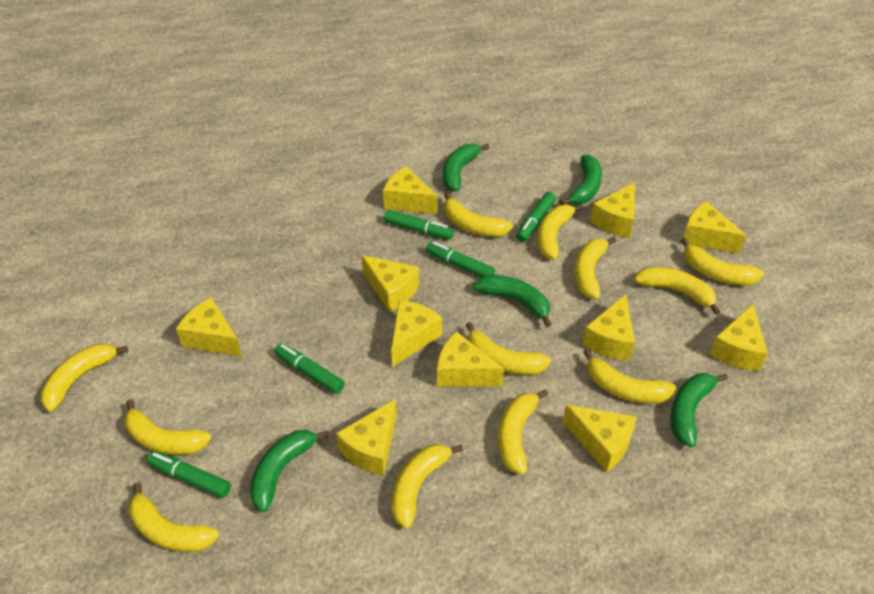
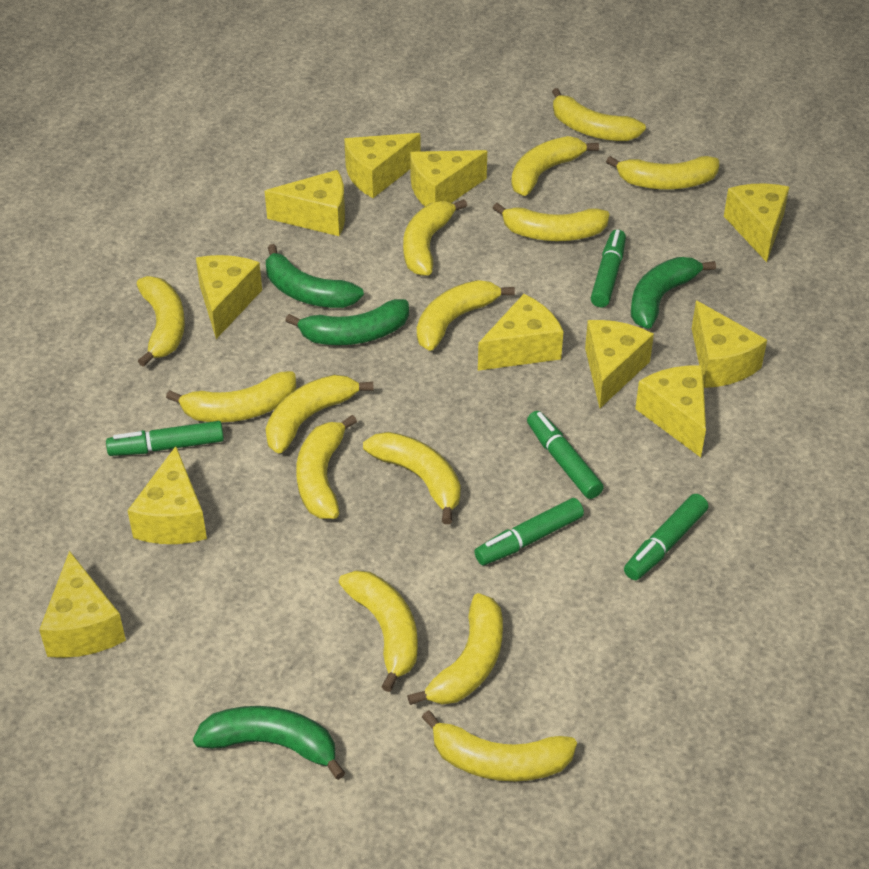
green banana: [250,430,329,512] [443,144,489,191] [473,275,552,327] [560,155,602,205] [670,373,728,447] = 5 -> [193,706,345,780] [266,244,364,308] [285,299,409,345] [631,257,716,329] = 4
yellow banana: [40,344,128,411] [124,399,211,455] [129,482,219,552] [392,444,463,529] [444,192,513,237] [466,322,551,375] [498,389,548,474] [537,204,584,259] [574,237,616,299] [583,349,676,404] [634,267,721,315] [681,238,764,285] = 12 -> [137,276,185,367] [166,371,296,422] [265,375,374,454] [296,415,357,519] [339,570,418,692] [363,432,461,524] [403,199,467,276] [407,593,503,705] [417,280,515,351] [422,710,577,781] [493,203,610,241] [511,136,599,196] [552,88,646,141] [606,156,719,189] = 14

